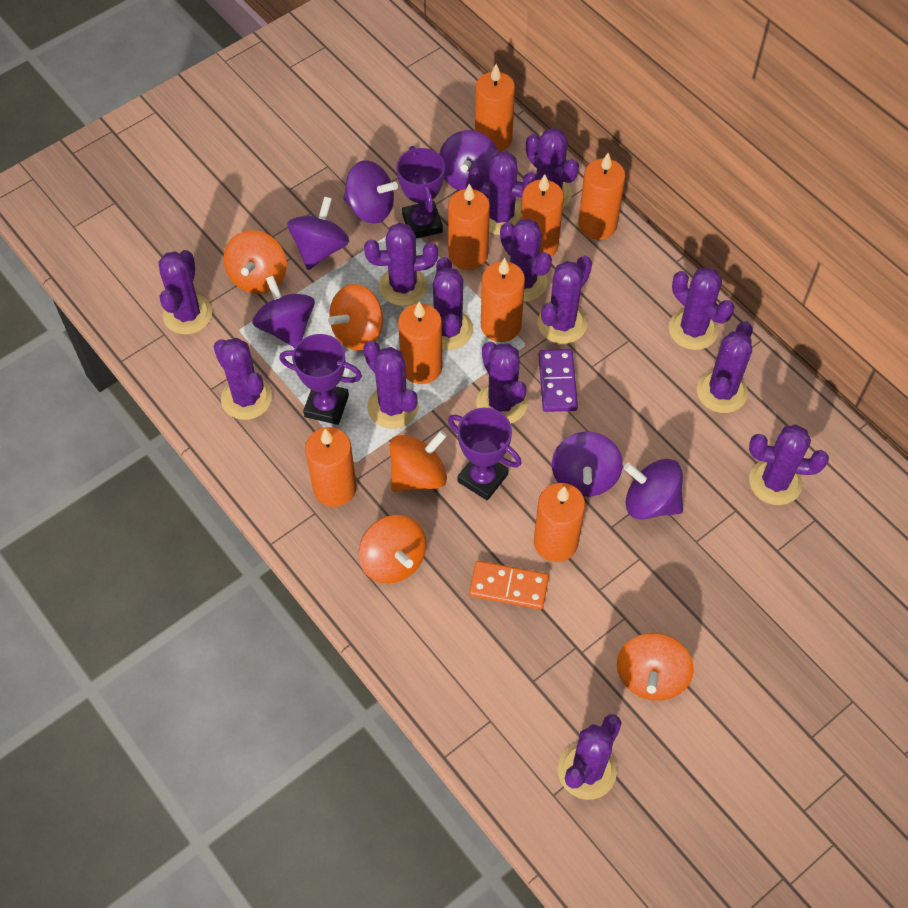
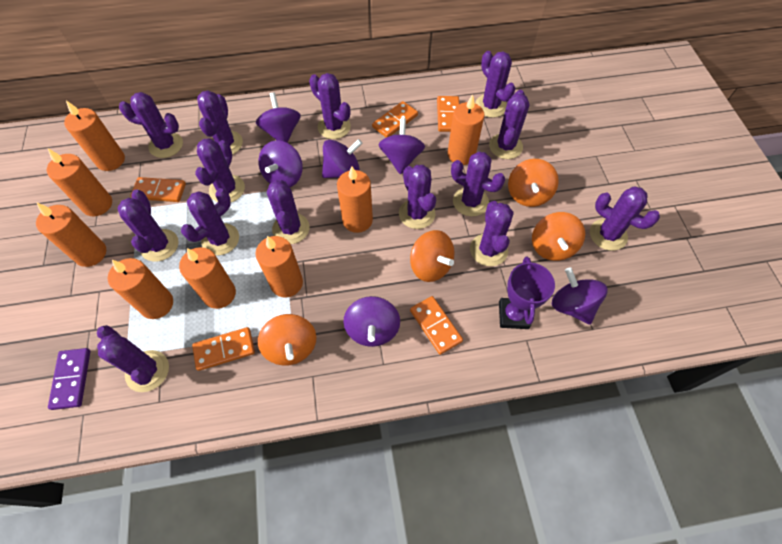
orange domino: [469,561,549,610] = 1 -> [131,177,186,202] [192,327,255,371] [372,101,418,138] [410,296,463,355] [437,96,459,132] = 5
orange spinning top: [223,230,287,294] [328,284,383,351] [359,515,426,584] [390,431,447,492] [617,633,694,701] = 5 -> [258,314,316,366] [410,230,455,282] [508,159,559,207] [532,212,585,261] = 4
purple trophy: [279,334,362,425] [396,146,445,239] [448,408,521,501] = 3 -> [499,256,555,329] = 1

